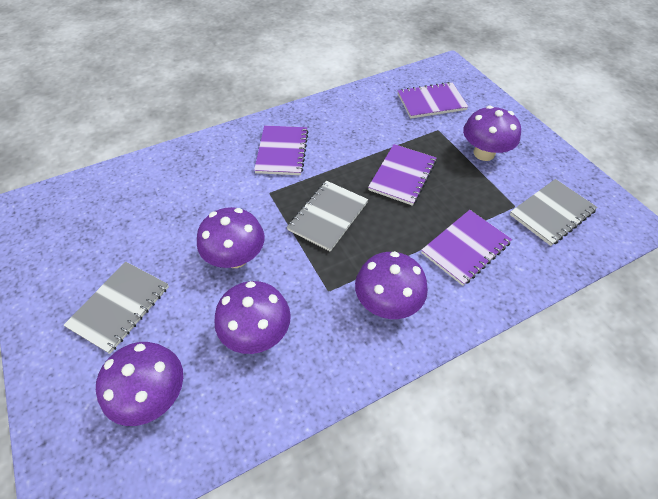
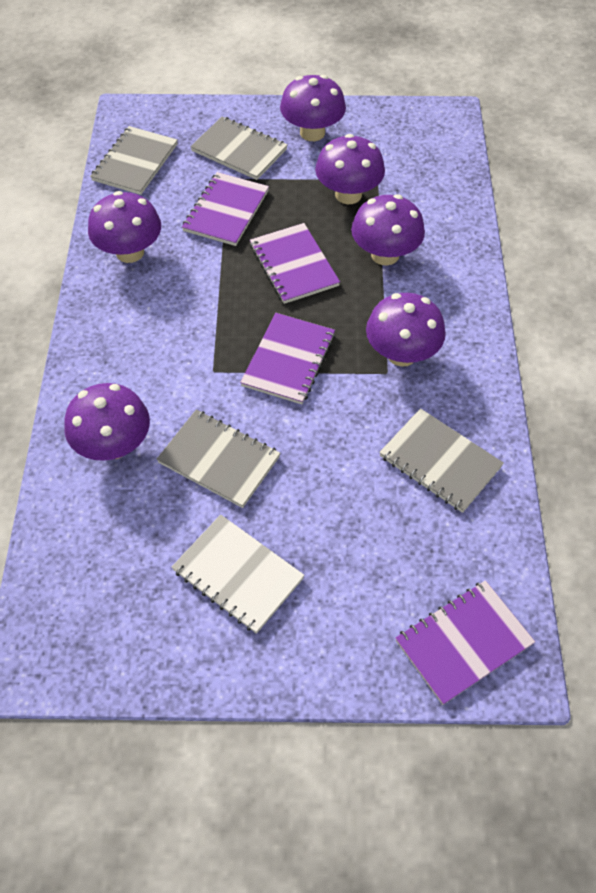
grey notebook: [63,261,169,354] [287,181,368,252] [510,179,598,246] = 3 -> [90,126,178,195] [156,410,280,508] [190,116,288,180] [379,408,504,513] = 4
purple mushroom: [96,342,183,426] [197,207,264,268] [214,281,291,354] [355,251,428,319] [463,106,521,161] = 5 -> [64,383,150,461] [88,191,161,263] [280,75,346,141] [315,134,385,204] [351,194,425,266] [366,293,446,367] = 6
white notebook: none = 0 -> [172,515,305,634] = 1

